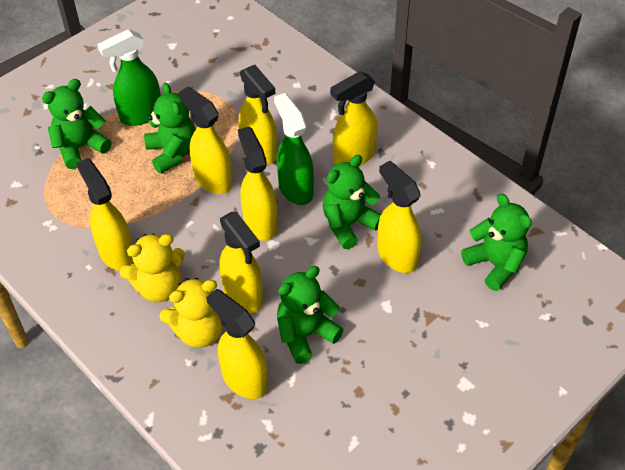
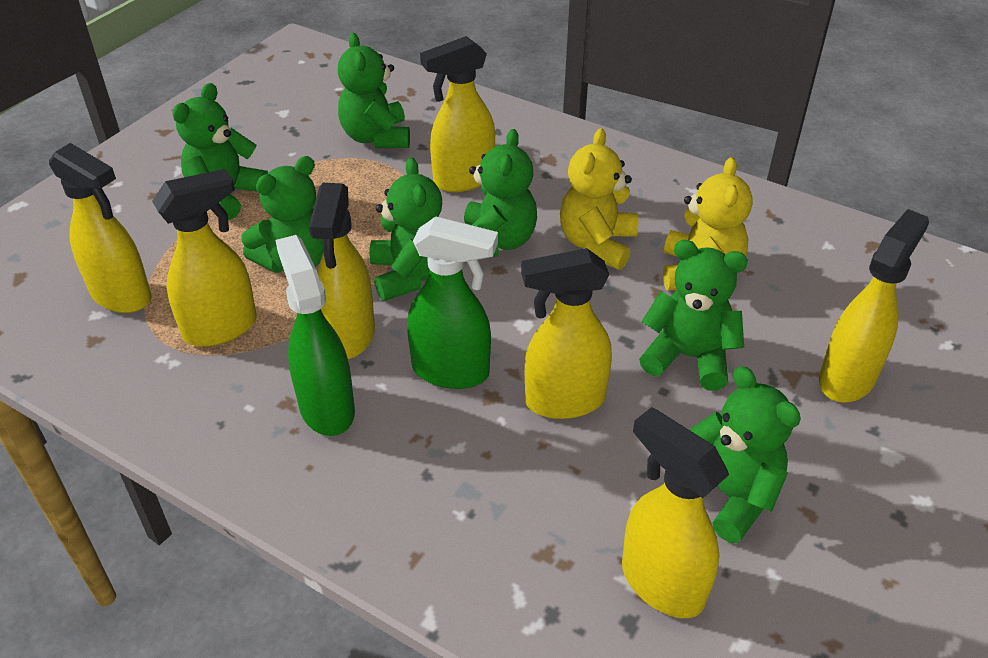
green teddy bear: [42,79,111,169] [144,82,196,174] [277,266,343,364] [323,155,381,249] [461,194,532,291] = 5 -> [173,83,268,220] [241,156,323,273] [338,33,410,148] [369,157,442,301] [464,129,537,257] [639,240,748,391] [689,366,801,543] = 7
yellow spray bottle: [76,158,134,271] [179,87,232,194] [206,289,268,399] [220,212,263,313] [238,126,277,241] [239,65,277,165] [330,71,377,166] [377,161,421,273] = 8 -> [49,143,152,313] [152,169,257,347] [309,183,375,359] [420,36,495,192] [521,248,612,419] [622,407,729,618] [819,209,929,402] = 7

